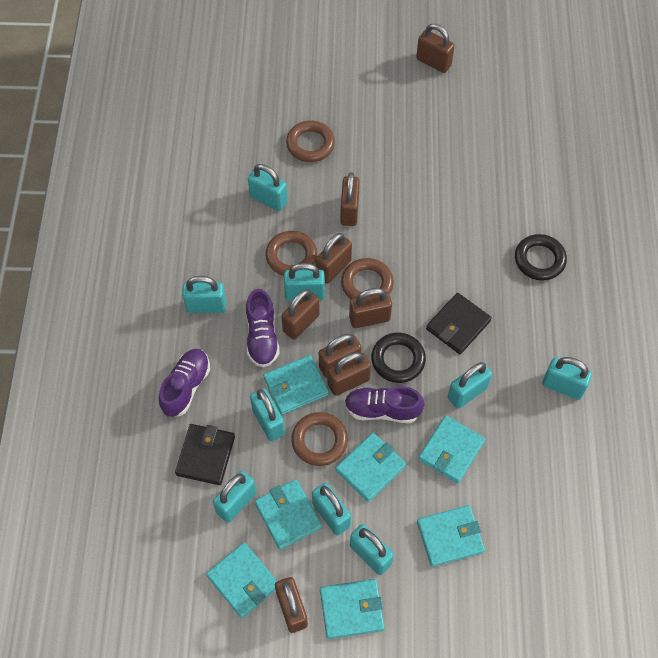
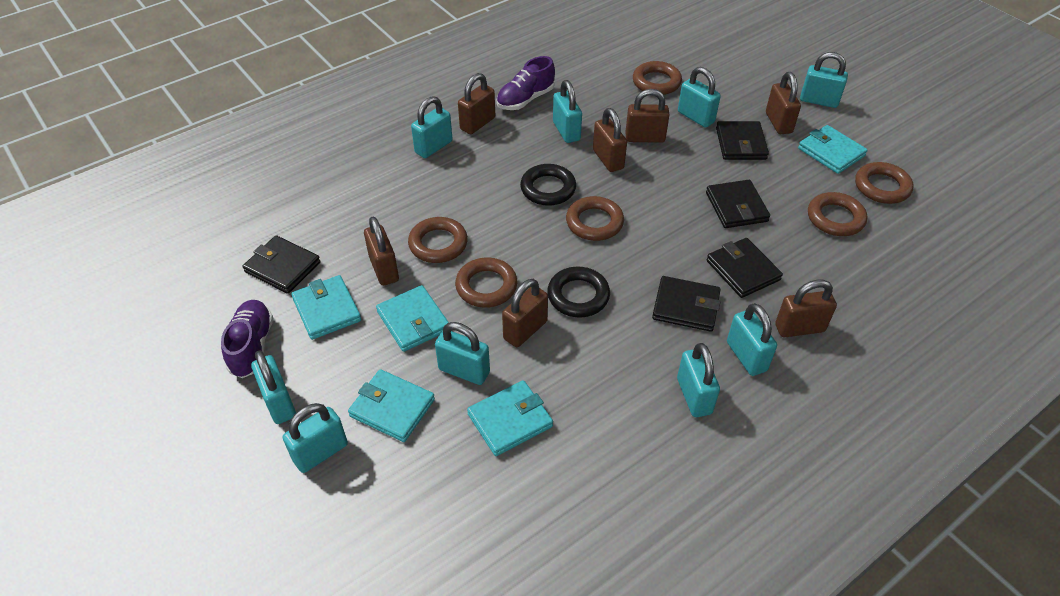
black wallet: [175,424,235,485] [426,293,492,354] = 2 -> [243,235,320,294] [652,276,721,332] [706,180,770,228] [706,238,783,298] [716,121,769,160] = 5
brown padlock: [275,577,308,633] [281,289,320,340] [316,233,352,284] [319,334,362,378] [328,352,371,396] [340,172,360,226] [349,288,392,328] [416,24,455,73] = 8 -> [364,217,399,286] [458,73,495,134] [502,279,548,347] [593,108,627,172] [625,89,669,143] [766,72,801,134] [775,280,837,337] = 7
brown ring: [266,231,317,276] [286,120,335,162] [291,412,348,466] [341,258,394,299] = 4 -> [408,217,468,263] [455,257,517,308] [566,196,624,241] [633,61,682,95] [808,192,867,236] [855,162,913,204] = 6
purple shoe: [159,349,210,417] [246,289,279,368] [344,386,424,423] = 3 -> [221,300,273,378] [496,56,555,110] = 2
turquoise wallet: [206,542,277,618] [254,479,322,550] [263,355,329,415] [320,579,385,639] [335,433,406,502] [417,505,485,567] [418,415,485,483] = 7 -> [291,275,361,340] [348,369,435,442] [376,285,449,352] [467,380,553,456] [798,125,868,174] = 5

